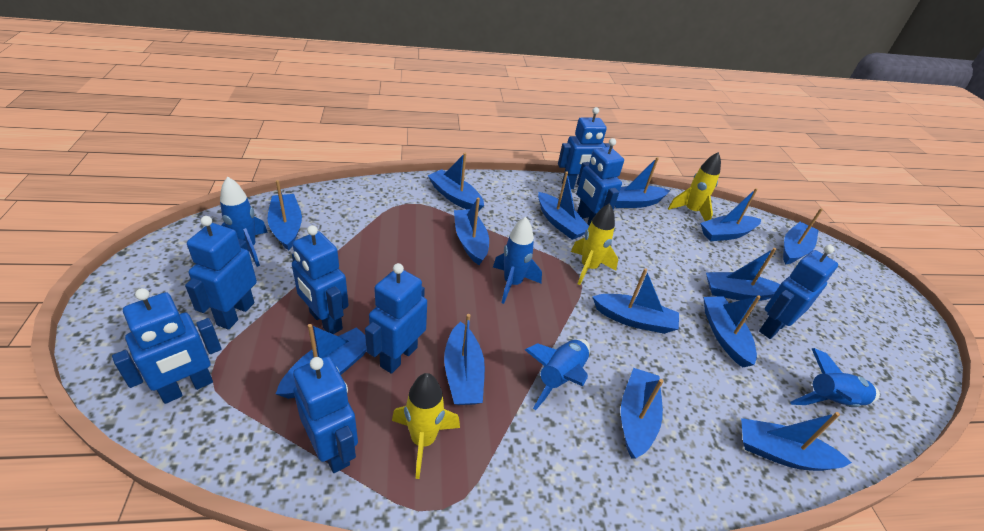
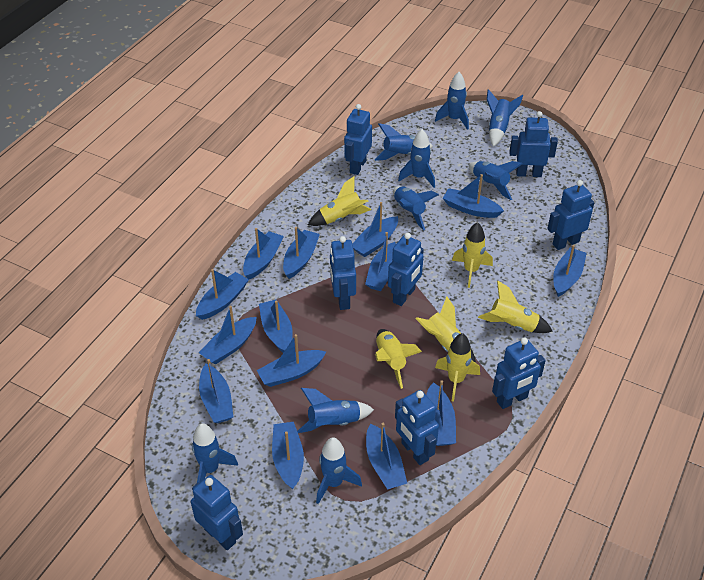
blue rocket: [220,176,268,267] [493,217,542,304] [525,339,590,410] [790,348,880,407] = 4 -> [192,423,238,483] [297,388,374,433] [316,438,362,504] [374,123,433,161] [393,186,439,230] [398,129,435,188] [435,72,469,130] [469,161,523,200] [487,89,523,147] = 9
yellow rocket: [392,373,460,479] [571,203,618,285] [668,152,721,221] = 3 -> [308,176,371,226] [375,329,422,389] [416,297,476,363] [435,333,480,401] [452,222,493,288] [478,280,553,333] = 6

